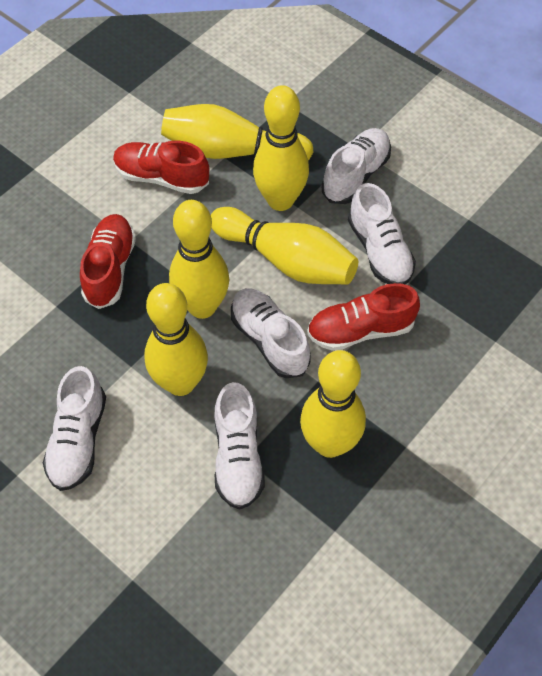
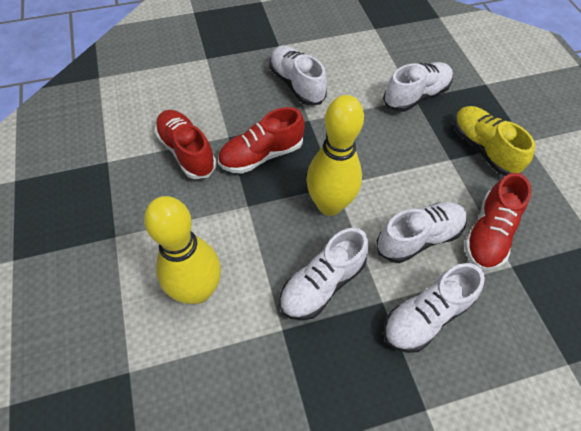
yellow bowling pin: [144,283,208,396] [161,104,313,160] [169,200,229,319] [211,207,358,285] [253,85,309,211] [300,350,366,458] = 6 -> [144,196,221,304] [306,95,364,216] = 2
yellow shoe: none = 0 -> [454,106,536,176] = 1

